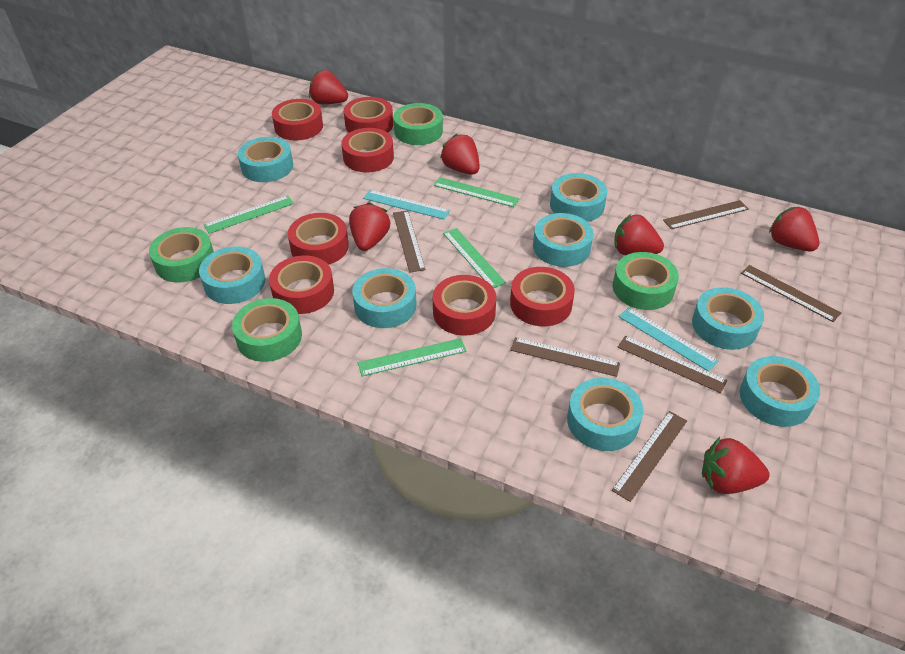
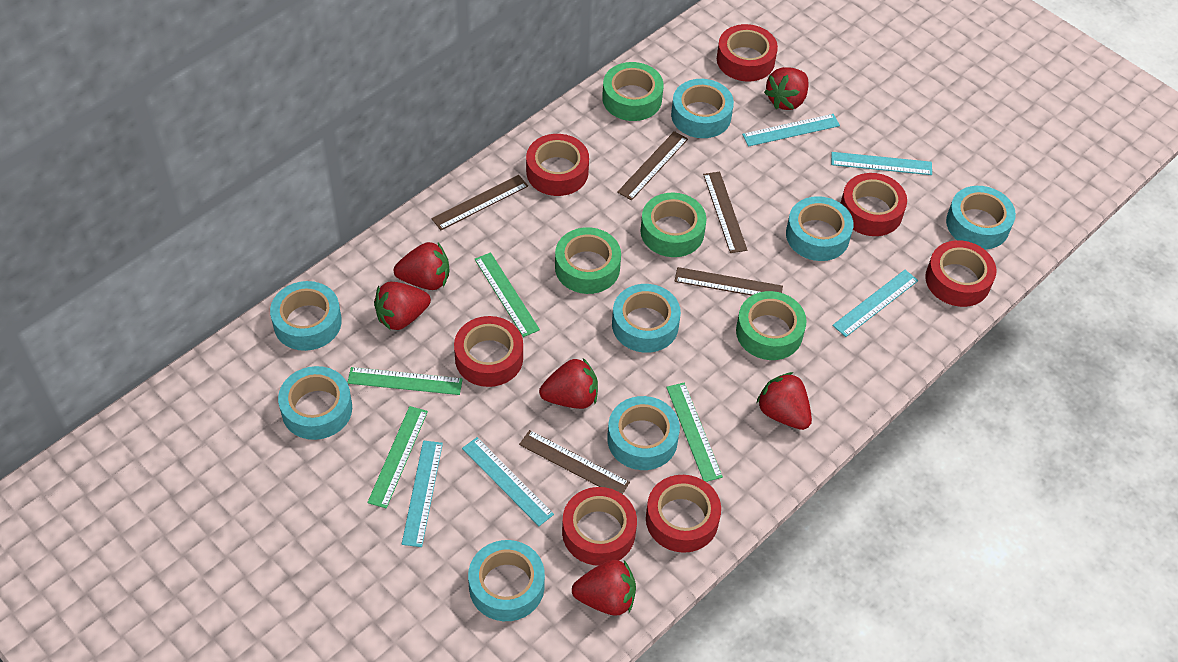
brown ruler: [393,211,426,273] [510,337,620,377] [612,411,687,502] [618,336,727,393] [663,200,749,229] [741,265,841,322] = 6 -> [431,175,528,230] [519,430,630,494] [617,131,688,200] [674,267,783,296] [703,172,747,253] = 5
turquoise ruler: [363,190,450,219] [619,307,718,372] = 2 -> [402,441,443,547] [462,437,554,526] [742,114,840,147] [831,152,932,175] [832,270,918,337] = 5

